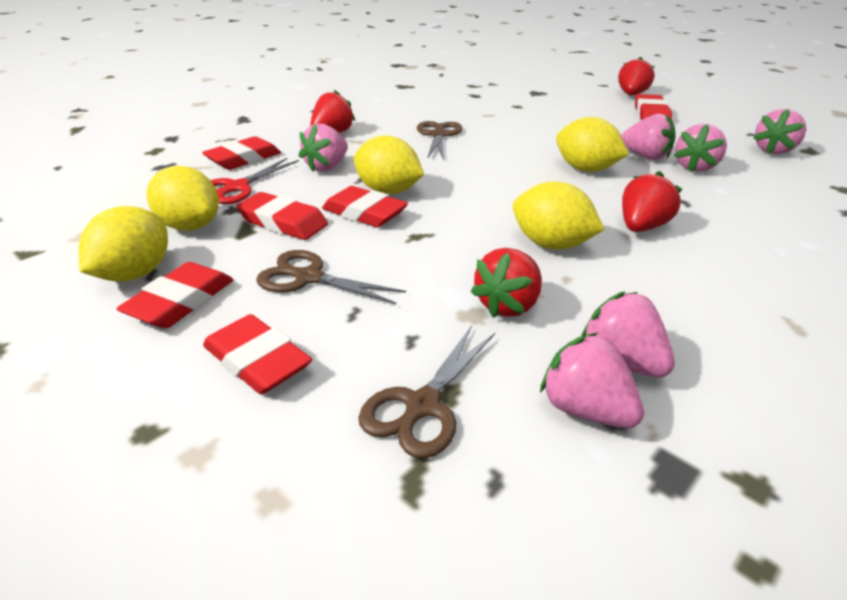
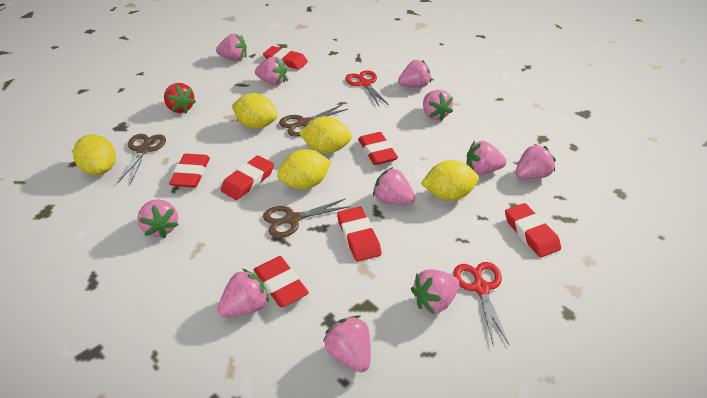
pink strawberry: [299,124,348,172] [540,333,644,428] [581,291,675,378] [621,114,676,160] [674,124,727,172] [753,109,806,154] = 6 -> [137,199,179,238] [216,34,247,61] [217,269,269,317] [255,56,287,85] [323,315,371,372] [373,167,415,205] [398,60,431,88] [411,269,459,315] [423,90,453,121] [466,141,507,175] [515,144,556,179] = 11
red eraser: [116,262,234,328] [202,136,281,170] [203,314,312,394] [236,192,328,240] [322,186,408,227] [635,94,672,120] = 6 -> [169,154,210,188] [221,155,274,200] [254,256,309,307] [263,46,308,70] [337,206,381,262] [358,132,398,165] [505,203,561,258] = 7
red scissors: [210,158,299,204] = 1 -> [345,70,389,107] [454,262,510,346] = 2
red strawberry: [310,90,355,133] [470,248,542,318] [618,57,655,95] [622,171,682,232] = 4 -> [164,83,196,113] = 1

